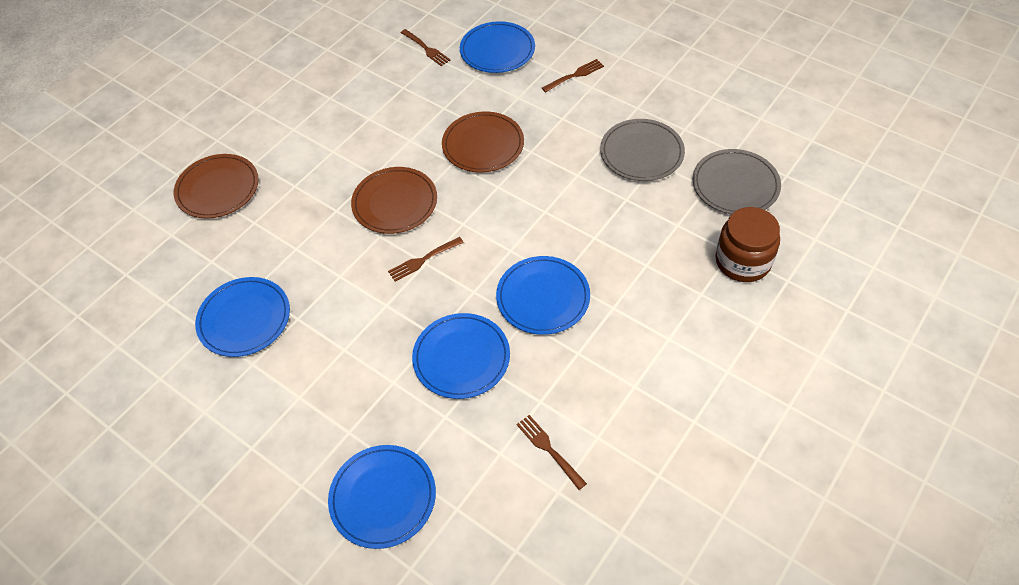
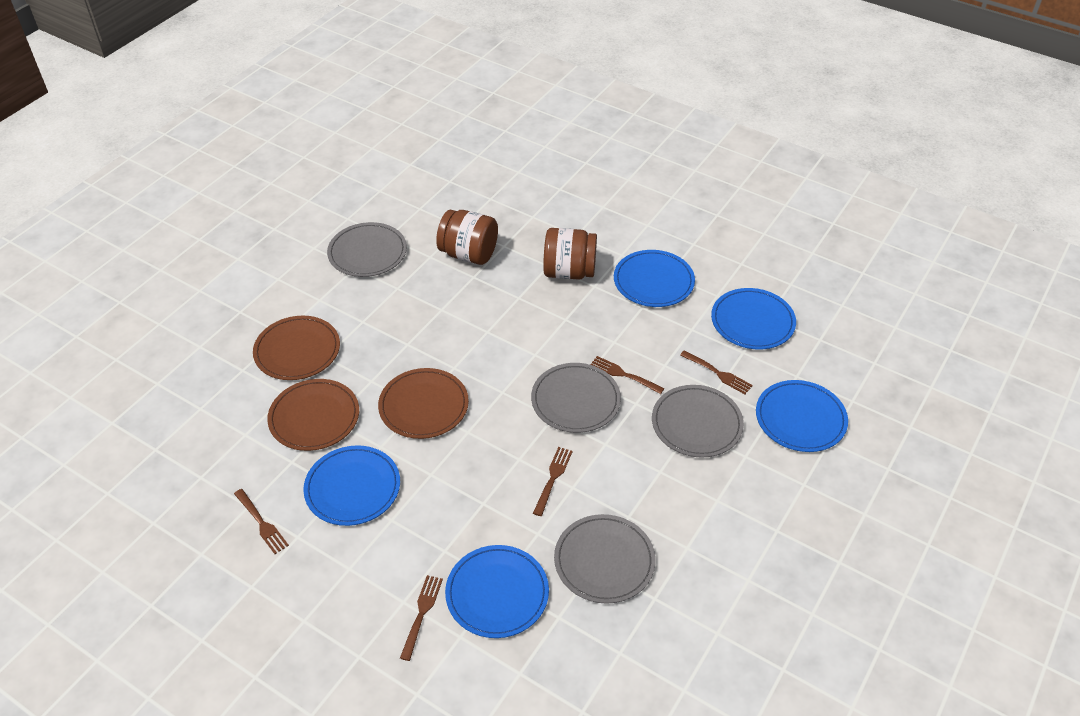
brown fork: [388,237,464,282] [401,29,451,66] [516,415,587,490] [542,59,604,93] = 4 -> [234,489,289,554] [400,575,443,661] [533,447,573,516] [590,356,664,394] [680,350,753,394] = 5
brown jar: [715,207,780,282] = 1 -> [436,209,498,265] [543,228,597,280] = 2
grey plate: [600,119,685,181] [693,149,781,215] = 2 -> [327,222,407,277] [531,363,621,433] [554,514,656,604] [652,385,744,457] = 4

